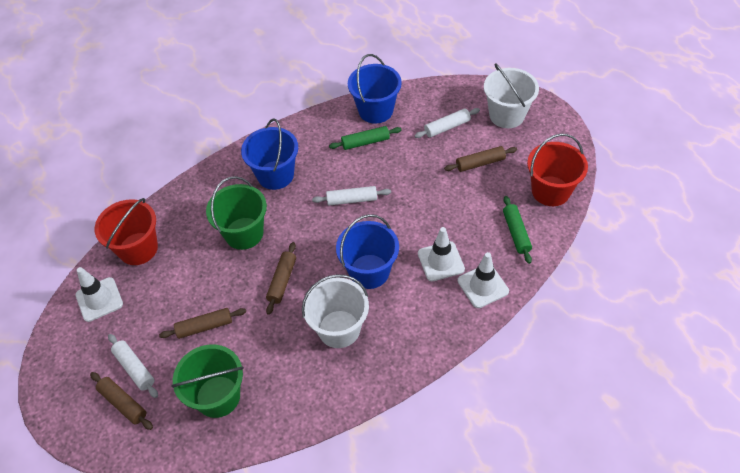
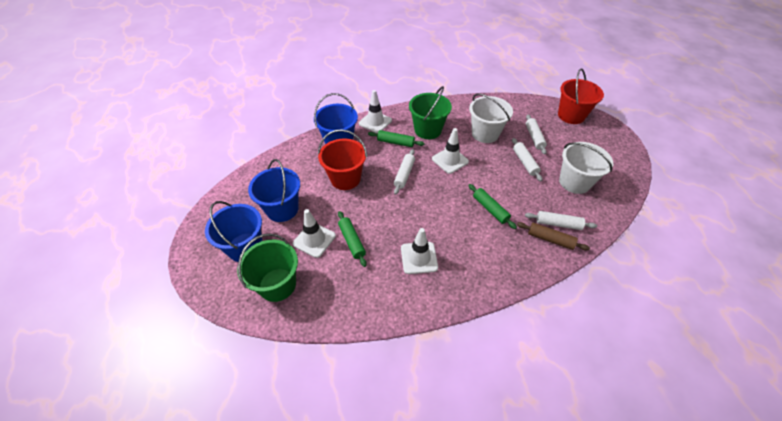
brown rolling pin: [90,372,153,430] [159,308,246,339] [266,242,296,315] [444,146,517,172] = 4 -> [517,222,590,250] = 1
green rolling pin: [329,126,402,150] [503,196,532,264] = 2 -> [338,211,367,267] [368,130,425,147] [468,184,517,229] = 3
white rolling pin: [108,334,158,398] [312,186,391,206] [414,108,480,138] = 3 -> [394,149,415,194] [512,138,542,181] [525,211,597,230] [526,114,547,155] = 4
white traffic cone: [76,267,123,322] [418,227,465,281] [458,252,509,308] = 3 -> [293,209,336,258] [359,90,392,133] [401,228,438,274] [432,128,469,174] = 4

